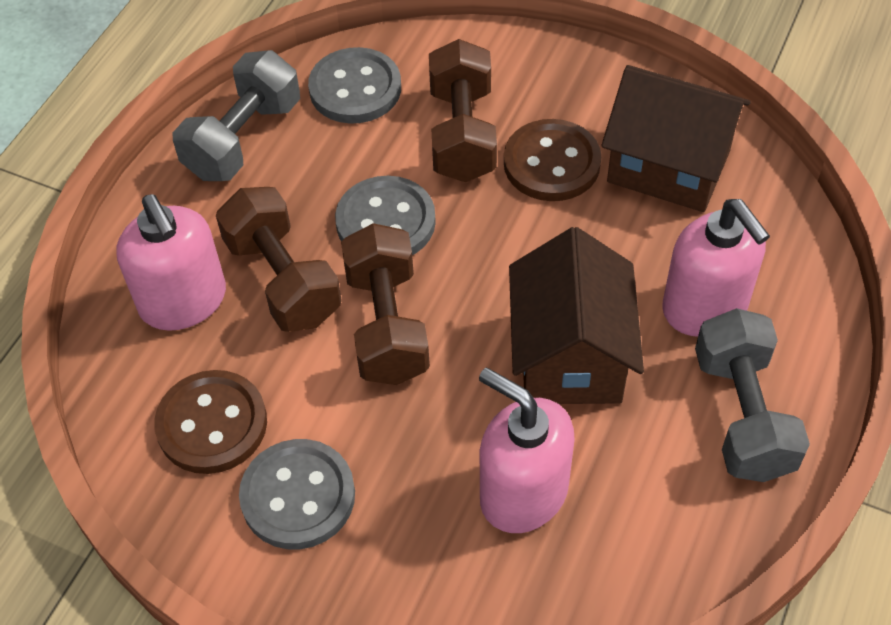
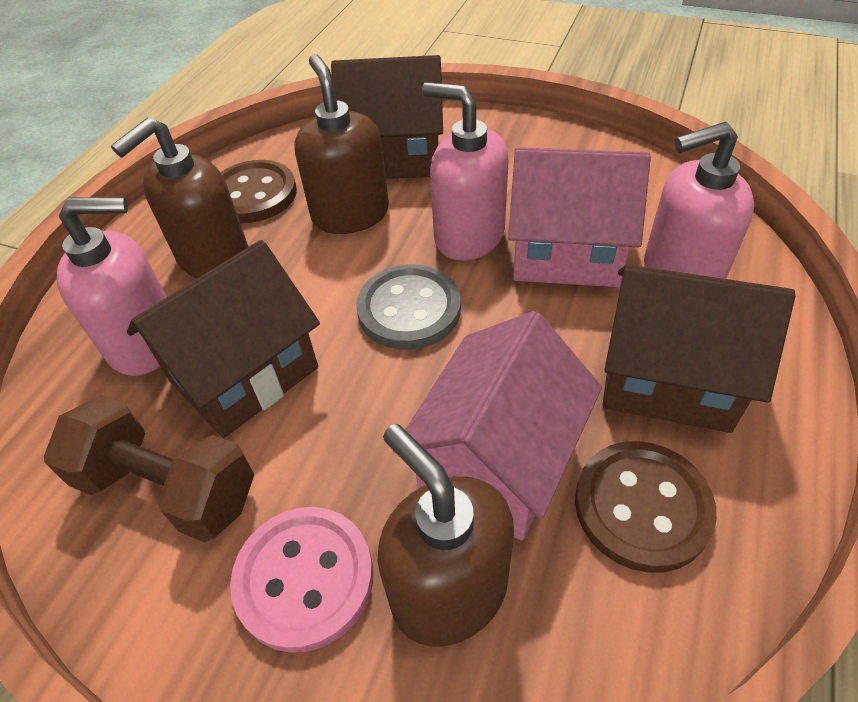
brown dumbbell: [216,187,342,332] [341,223,430,385] [429,39,497,182] = 3 -> [44,395,254,542] = 1
brown house: [509,227,644,404] [601,65,751,212] = 2 -> [127,240,320,438] [331,55,443,179] [602,265,795,433] = 3
brown soap dispenser: none = 0 -> [111,118,249,279] [294,54,389,234] [378,424,514,646] = 3
grey button: [239,439,355,549] [308,47,401,124] [335,176,436,255] = 3 -> [356,264,461,350] = 1
grey dumbbell: [173,50,300,181] [695,308,810,482] = 2 -> none = 0
pink button: none = 0 -> [230,507,373,653] = 1
pink house: none = 0 -> [393,311,602,540] [508,147,651,287] = 2

